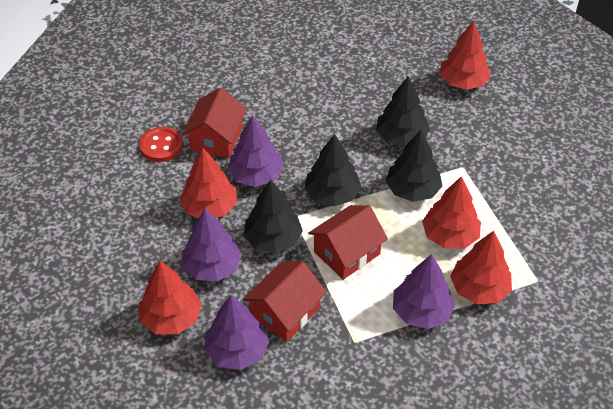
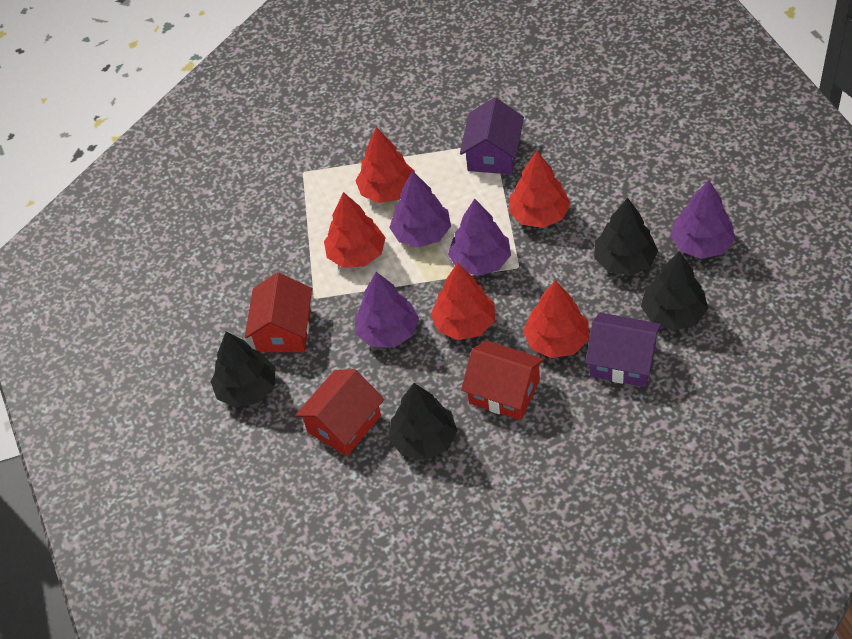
purple house: none = 0 -> [460,98,524,174] [585,312,662,387] = 2
red button: [139,127,183,162] = 1 -> none = 0

